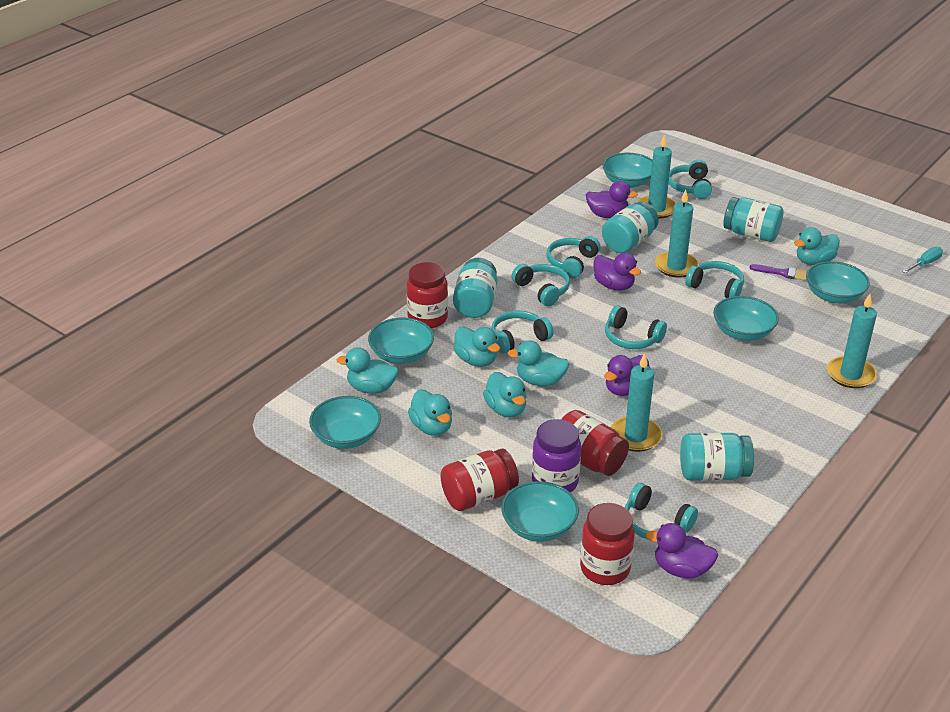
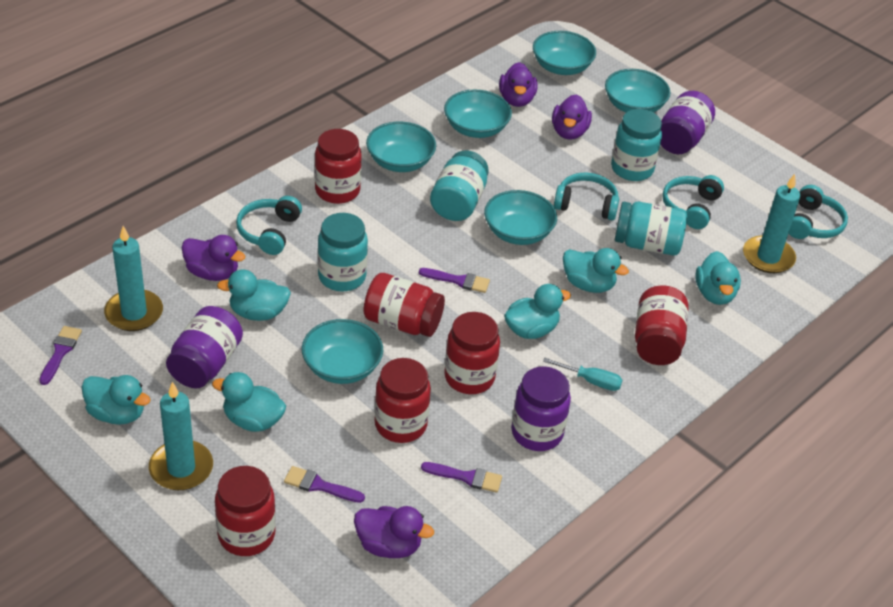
purple brush: [750,264,807,281] = 1 -> [39,326,82,385] [284,466,365,503] [419,268,490,293] [421,462,502,493] = 4
purple jar: [532,419,581,493] = 1 -> [166,306,243,388] [511,366,571,451] [660,91,715,155] = 3
red jar: [407,262,448,328] [441,448,519,511] [561,410,629,476] [580,503,635,585] = 4 -> [215,466,276,556] [315,129,362,204] [363,273,445,337] [374,358,431,443] [444,312,500,394] [635,286,689,365] = 6
turquoise candle: [611,353,662,452] [637,134,676,219] [655,190,699,278] [827,294,877,388] = 4 -> [104,226,163,331] [149,382,213,490] [743,174,800,273] = 3
turquoise headphones: [491,310,553,354] [512,264,570,306] [546,236,600,278] [605,305,667,349] [625,483,698,539] [669,160,712,199] [685,261,744,298] = 7 -> [236,196,302,255] [554,172,619,220] [662,175,724,229] [789,185,848,239] = 4

